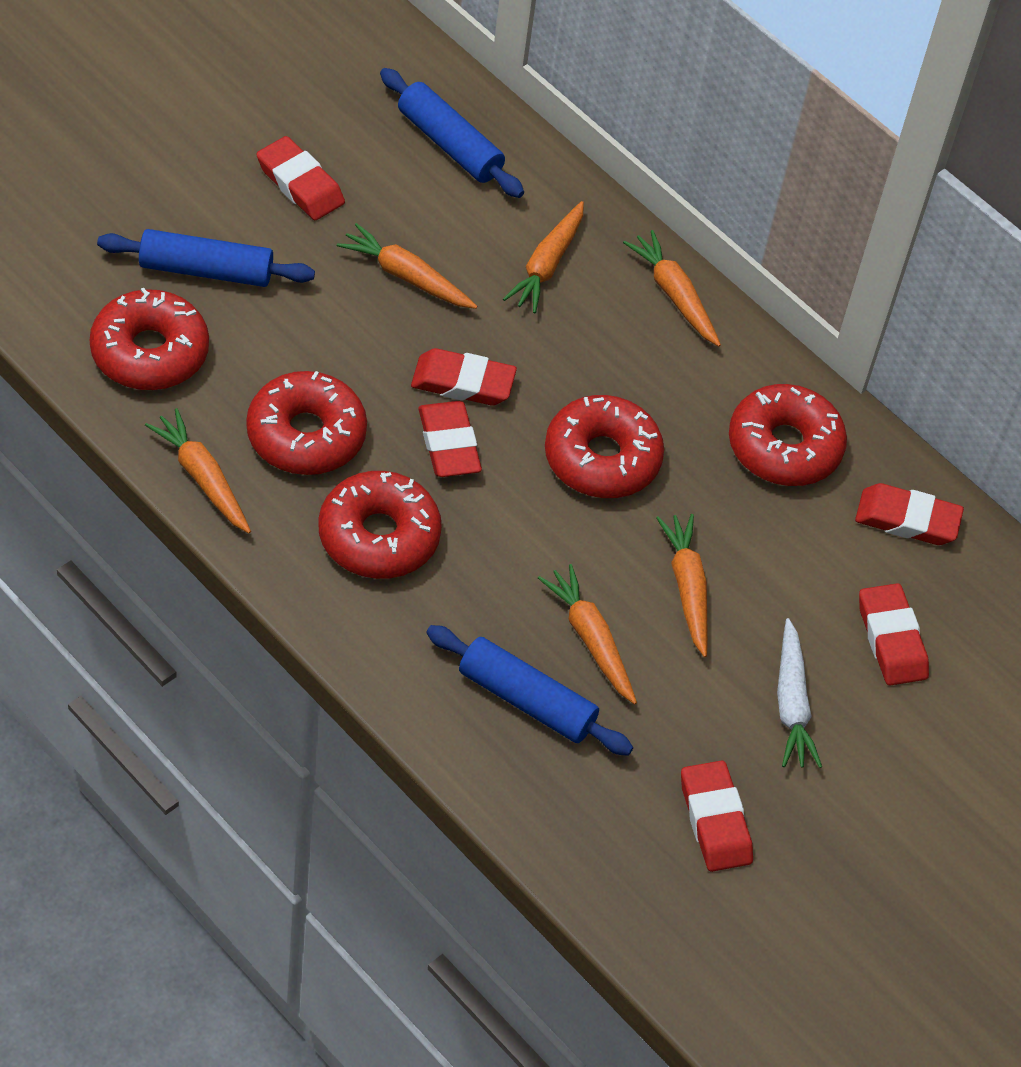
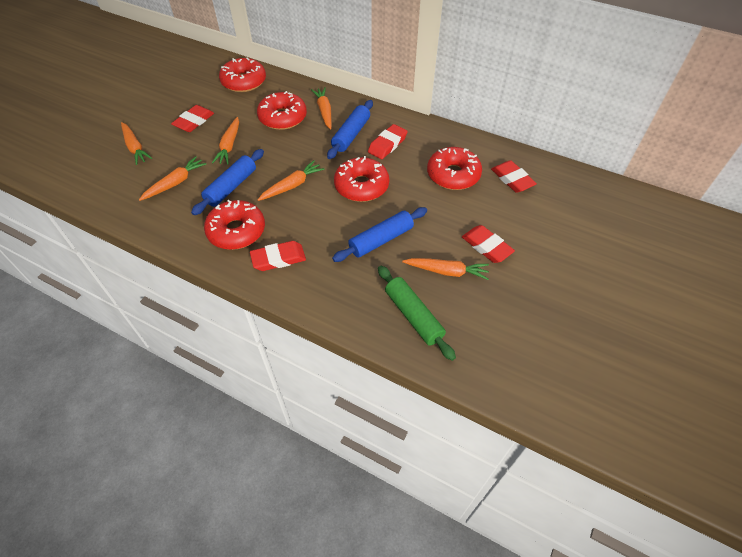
green rolling pin: none = 0 -> [378,266,456,361] = 1
red eraser: [256,136,345,220] [411,348,517,405] [419,401,482,477] [681,760,753,872] [855,483,964,545] [859,583,929,686] = 6 -> [171,105,214,132] [250,241,306,271] [368,124,408,159] [462,225,515,263] [491,160,537,193] = 5
white carrot: [777,618,822,768] = 1 -> none = 0

